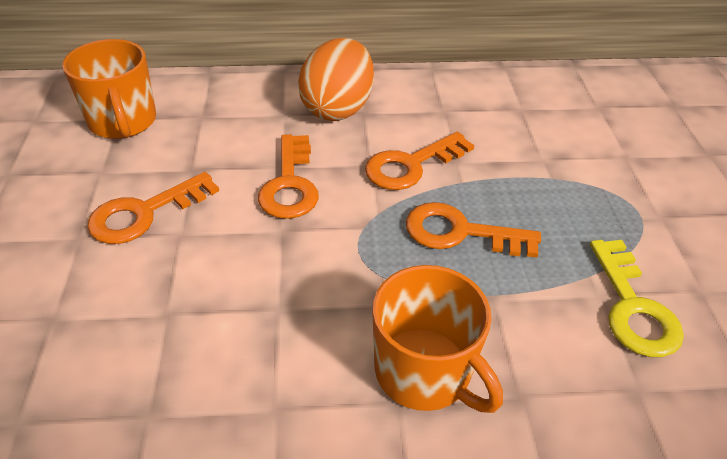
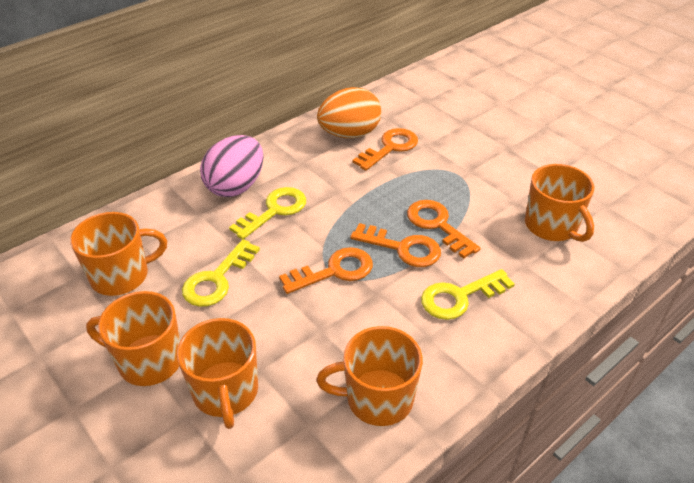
orange mug: [62,39,156,139] [372,265,503,413] = 2 -> [70,212,167,296] [86,291,180,386] [177,318,258,429] [316,326,423,426] [525,164,595,242] = 5
pink egg: none = 0 -> [200,135,264,197] = 1
yellow key: [590,240,684,357] = 1 -> [182,239,260,307] [229,187,306,239] [421,269,515,320] = 3

